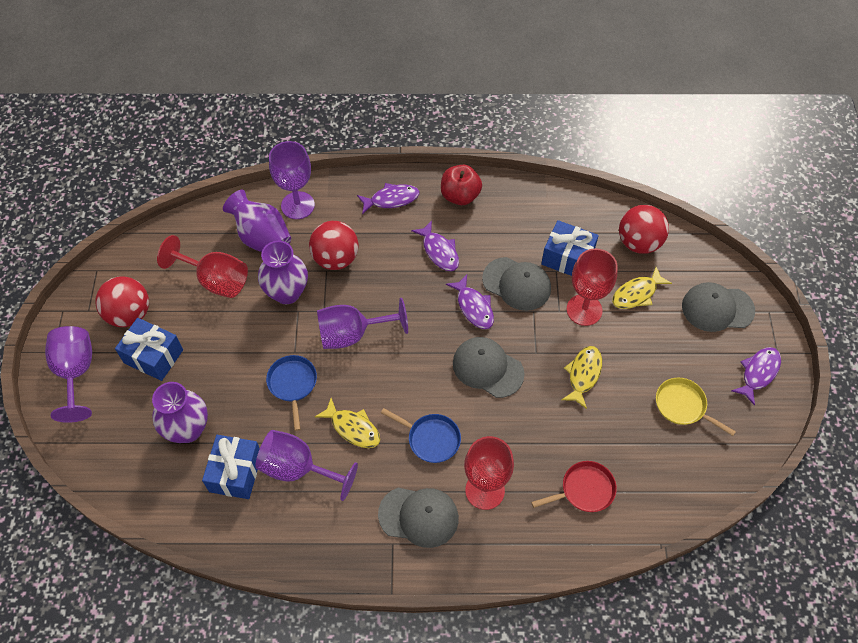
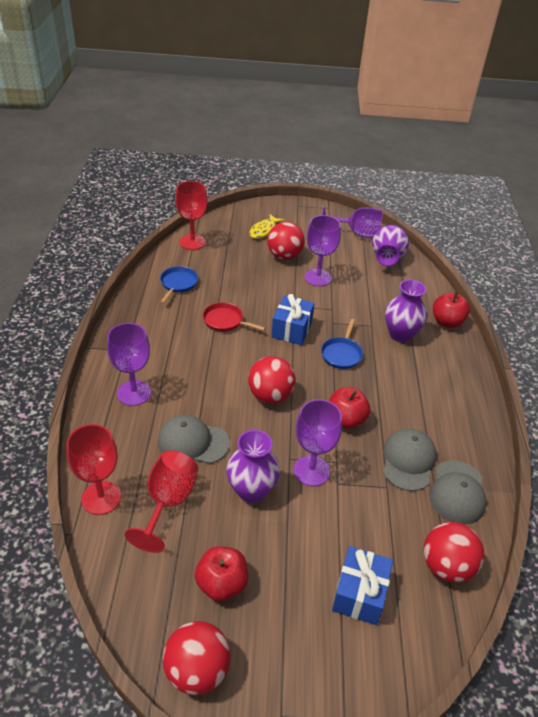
blue gift: [115,318,183,381] [202,435,260,499] [541,220,599,276] = 3 -> [271,294,315,345] [332,546,393,625] = 2
grey cap: [378,488,459,548] [453,337,525,398] [482,257,551,311] [682,282,755,332] = 4 -> [158,415,230,464] [383,428,437,491] [429,460,487,525] = 3
purple fish: [357,183,419,214] [411,220,459,271] [446,275,494,329] [731,347,781,406] = 4 -> none = 0
red apple: [441,165,482,205] = 1 -> [195,546,249,601] [329,388,371,429] [433,292,470,328] = 3
red ball: [95,277,149,327] [309,221,359,270] [619,205,669,254] = 3 -> [163,621,231,695] [248,356,296,404] [267,222,305,260] [423,522,484,583] = 4
yellow fish: [315,398,380,448] [561,346,602,409] [612,267,672,309] = 3 -> [249,214,284,239] = 1
yellow pan: [656,378,736,436] = 1 -> none = 0

